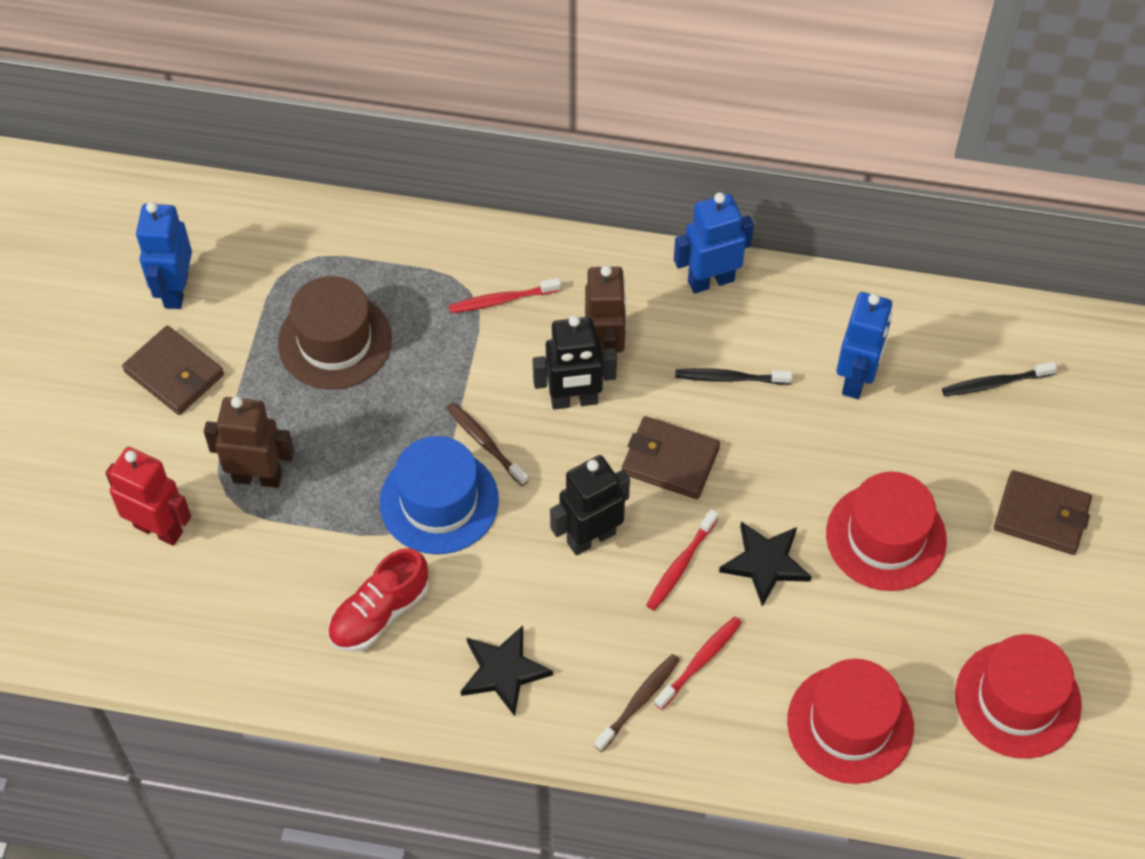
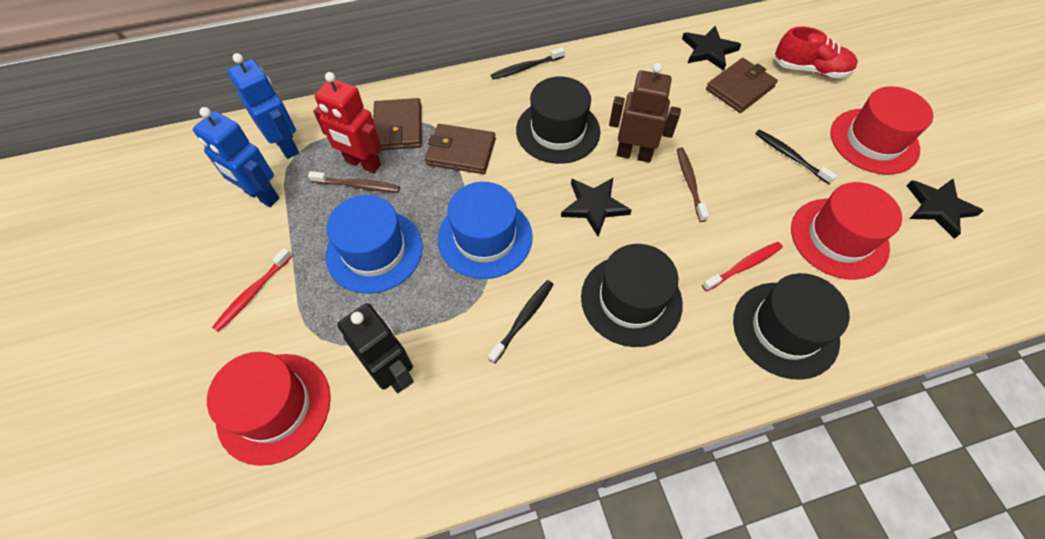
black hat: none = 0 -> [516,77,601,164] [581,244,683,347] [733,273,850,380] = 3
black robot: [533,315,617,410] [550,455,630,555] = 2 -> [337,303,414,393] = 1
black star: [461,626,553,716] [719,521,812,607] = 2 -> [561,178,632,236] [682,26,741,71] [906,179,984,239] = 3
black toothbrush: [675,368,793,385] [942,361,1057,396] = 2 -> [488,280,554,364] [491,47,565,79] [755,129,837,184] = 3
blue hat: [380,436,499,554] = 1 -> [326,195,423,294] [438,182,533,279] = 2
blue robot: [136,202,192,309] [674,192,754,294] [837,292,892,399] = 3 -> [193,107,279,207] [227,53,299,159] = 2
brown hat: [278,276,392,390] = 1 -> none = 0
brown robot: [204,396,294,488] [585,265,627,359] = 2 -> [609,63,681,163] = 1
red toothbrush: [449,278,561,313] [646,509,718,610] [654,617,742,710] = 3 -> [212,248,292,332] [702,242,783,291] = 2

